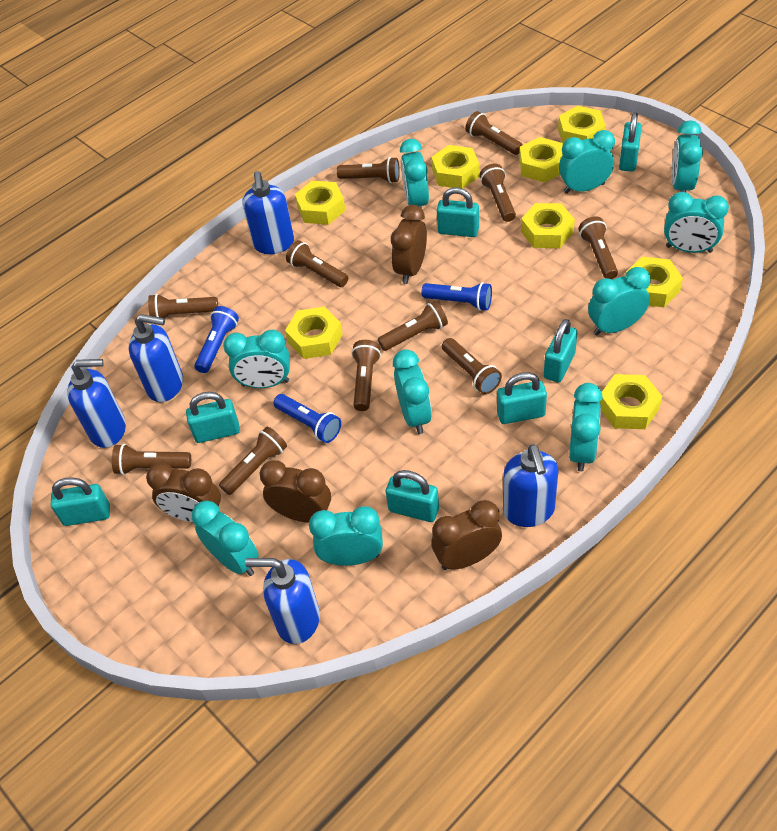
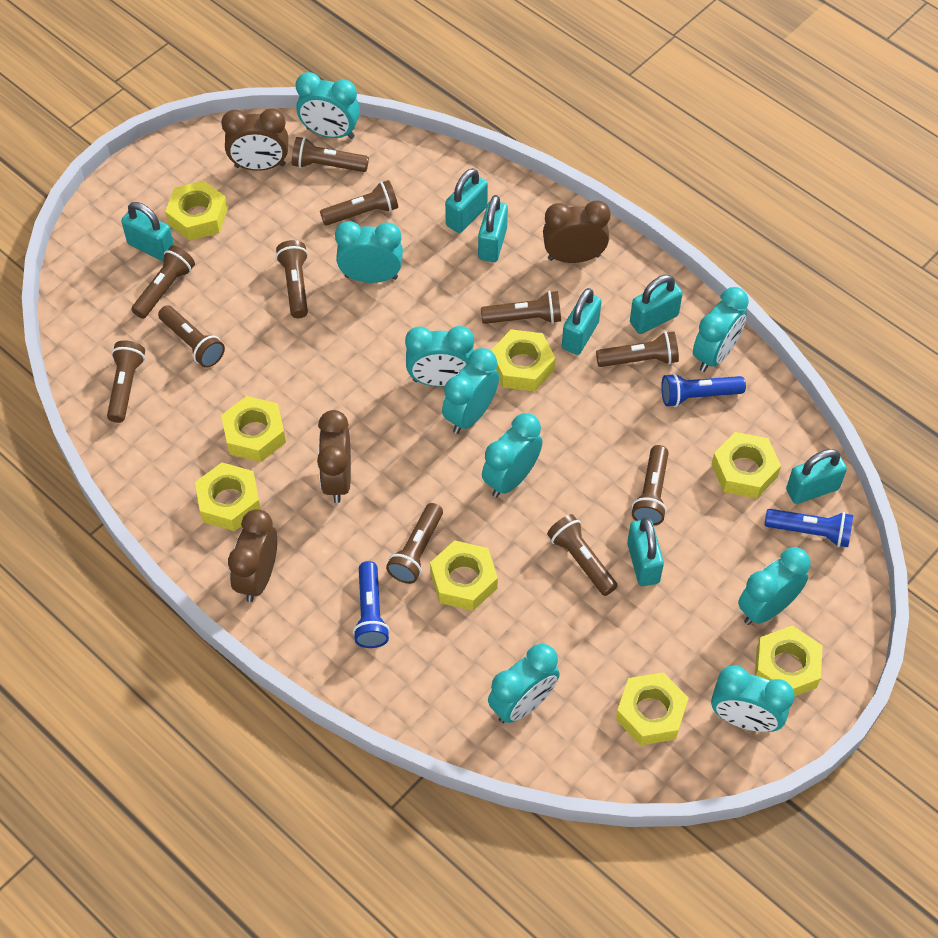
blue soap dispenser: [67,359,126,448] [129,314,183,402] [242,171,294,254] [245,558,320,644] [503,444,559,527] = 5 -> none = 0
turquoise clock: [192,501,259,576] [223,330,290,388] [309,506,383,566] [393,349,432,434] [400,139,429,209] [559,130,615,194] [569,383,603,471] [588,267,651,335] [664,192,729,253] [672,120,703,192] = 10 -> [296,72,360,139] [335,221,403,283] [405,326,474,387] [442,348,499,434] [482,413,543,498] [488,643,560,723] [693,287,749,372] [711,665,795,732] [738,547,810,625] = 9

